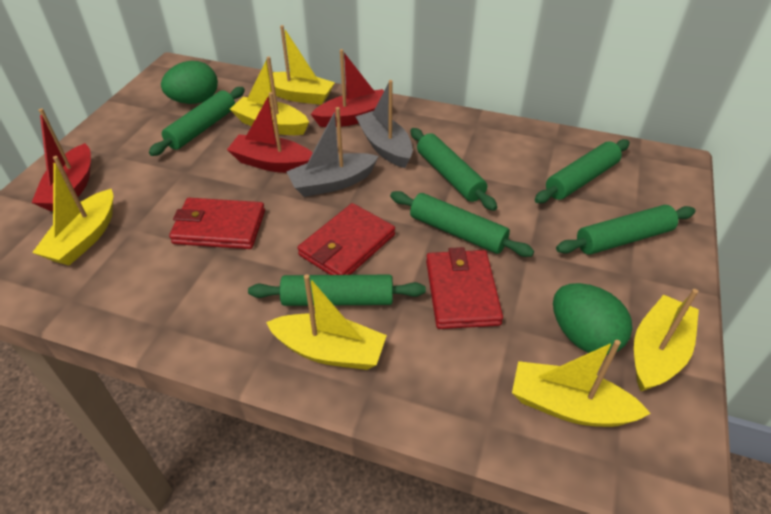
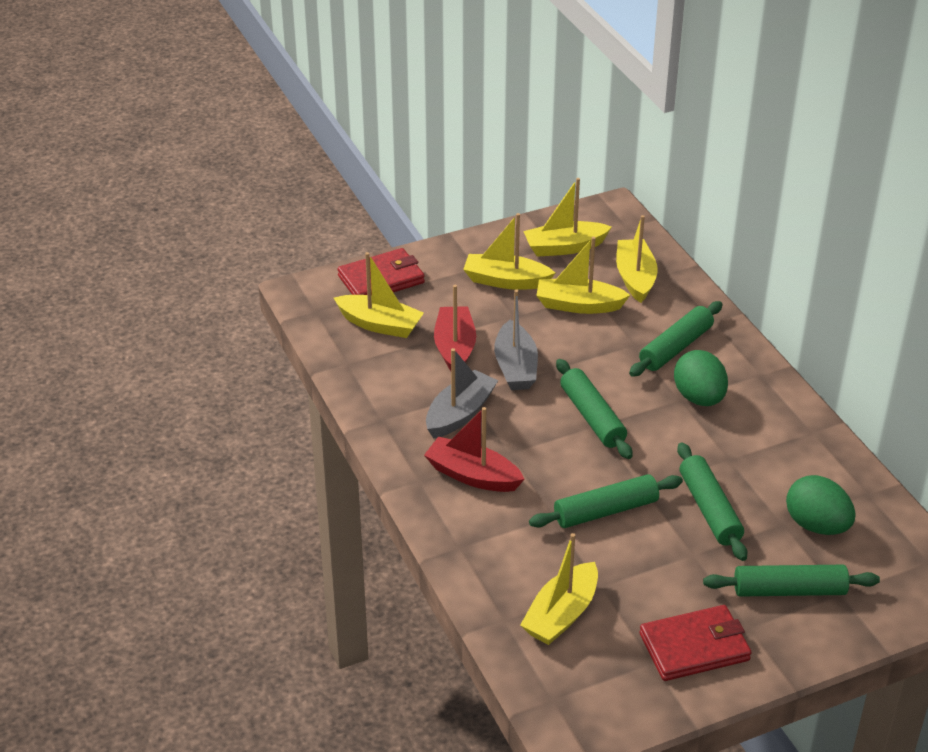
green rolling pin: [149,87,245,156] [248,275,426,306] [390,191,534,257] [410,128,497,211] [535,139,630,203] [556,205,696,255] = 6 -> [529,474,683,528] [556,359,633,459] [629,301,723,377] [677,442,747,561] [703,565,880,597] = 5
red boat: [31,108,91,211] [227,92,313,173] [311,49,393,127] = 3 -> [424,407,524,492] [434,285,476,371] = 2
red wallet: [169,198,265,249] [298,203,395,275] [426,247,503,329] = 3 -> [338,248,425,295] [640,605,752,681] = 2

